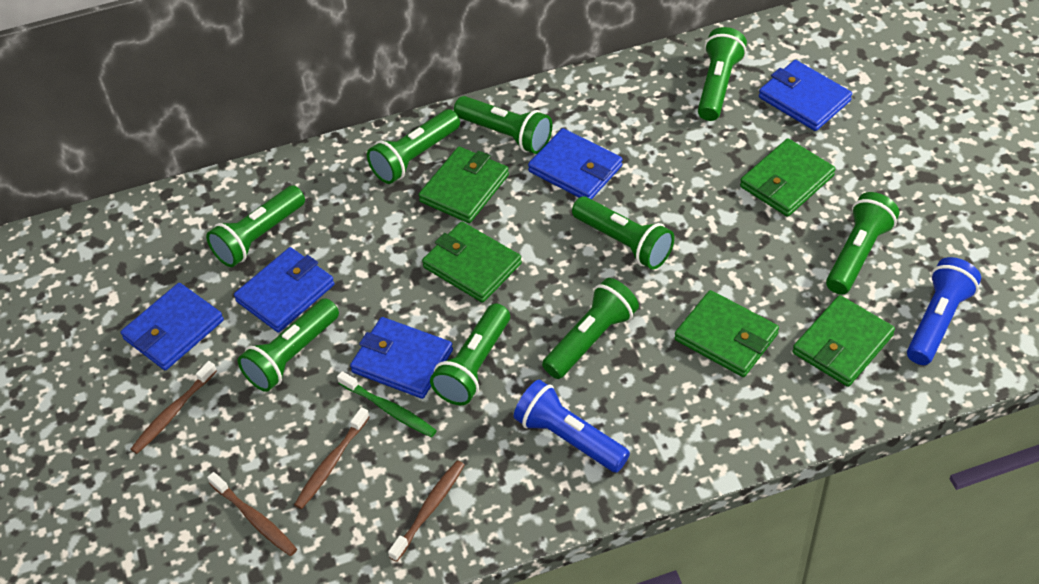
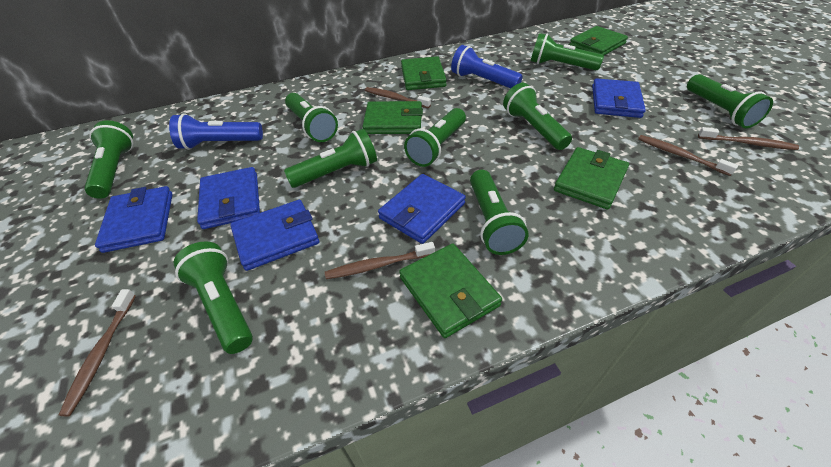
brown toothbrush: [131,361,217,454] [207,472,297,556] [294,407,370,509] [388,460,464,562] = 4 -> [59,289,136,416] [325,242,435,279] [365,87,431,108] [638,135,738,176] [698,127,799,150] = 5
green toothbrush: [337,371,437,437] = 1 -> none = 0

